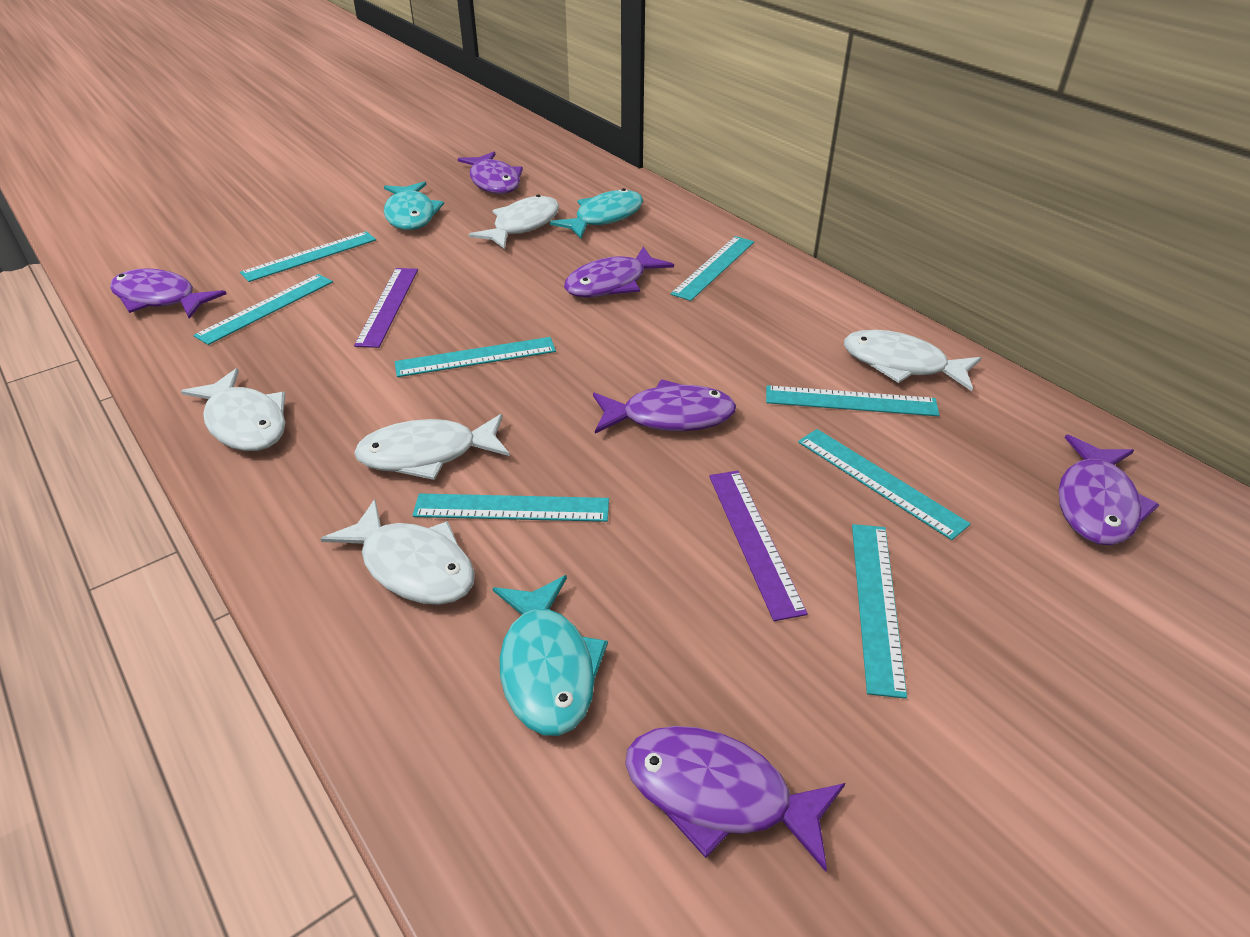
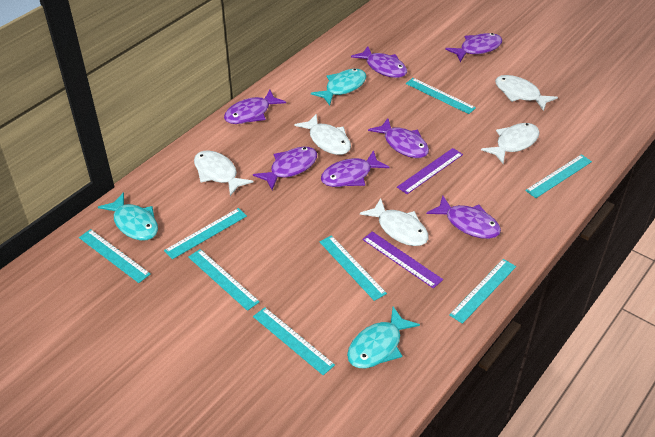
purple fish: [110,268,227,319] [458,152,523,194] [564,246,674,297] [593,379,736,434] [625,726,845,872] [1058,435,1159,545] = 6 -> [224,90,286,124] [253,147,317,190] [321,150,390,187] [351,46,407,78] [368,118,429,158] [427,195,501,239] [445,33,502,62] = 7

